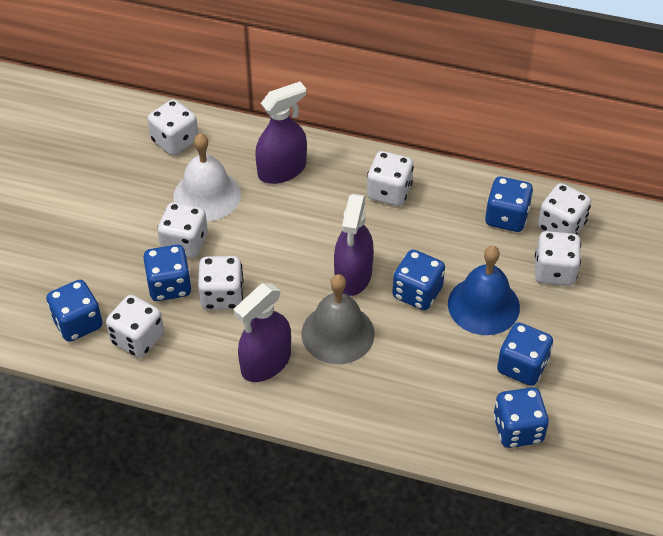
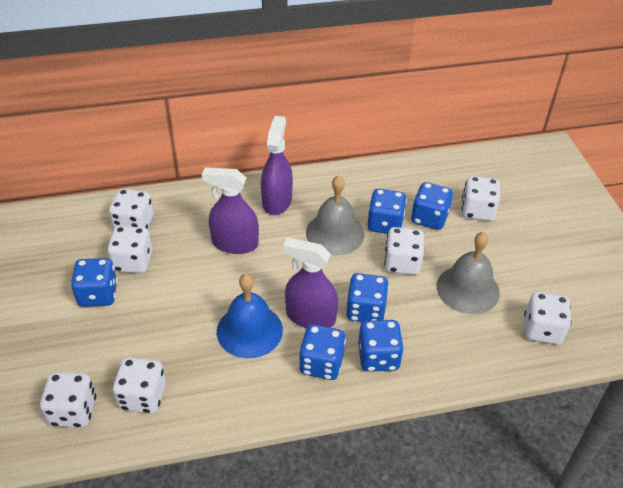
grey bell: [301,274,375,364] = 1 -> [306,175,365,255] [437,232,500,314] = 2
white bell: [174,133,241,221] = 1 -> none = 0

